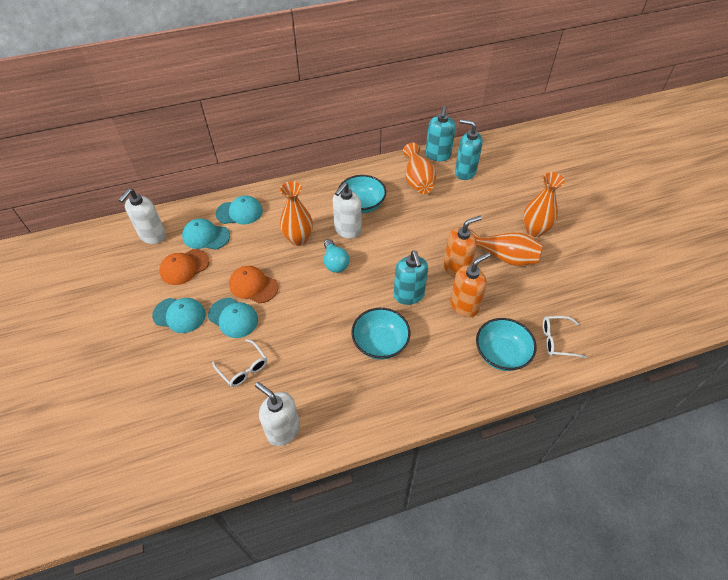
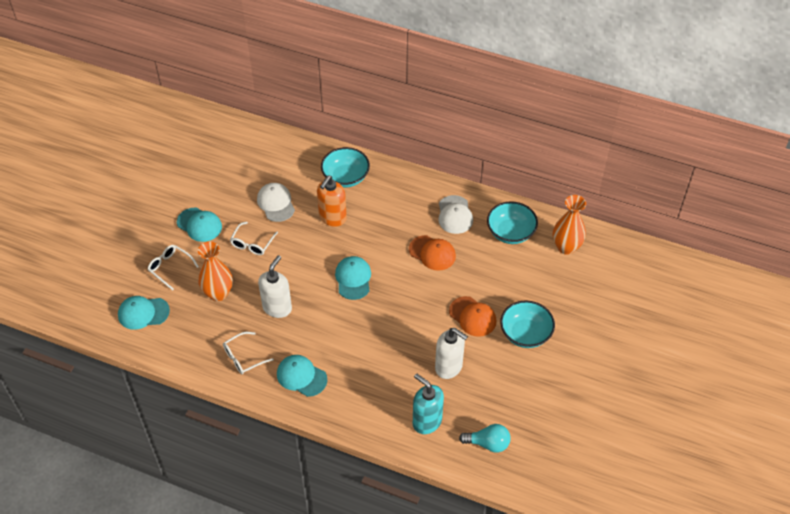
orange soap dispenser: [444,216,482,278] [450,252,490,317] = 2 -> [317,176,347,227] = 1
orange vase: [280,181,313,246] [403,143,436,194] [470,230,543,266] [523,172,565,237] = 4 -> [198,242,233,301] [553,195,586,255] = 2
turquoise soap dispenser: [394,251,428,305] [425,106,456,161] [455,119,483,180] = 3 -> [413,373,444,434] = 1
white cap: none = 0 -> [257,183,295,222] [438,195,473,234] = 2
white glasses: [212,339,267,387] [543,316,587,359] = 2 -> [147,245,199,290] [223,332,274,374] [230,222,278,255] = 3
white soap dispenser: [119,189,166,244] [255,382,300,446] [333,182,362,239] = 3 -> [258,255,292,318] [435,328,468,379] = 2

